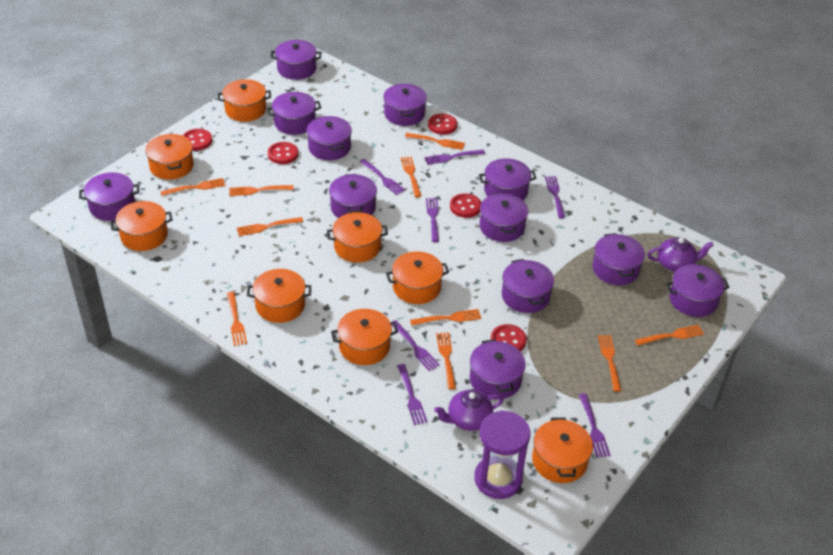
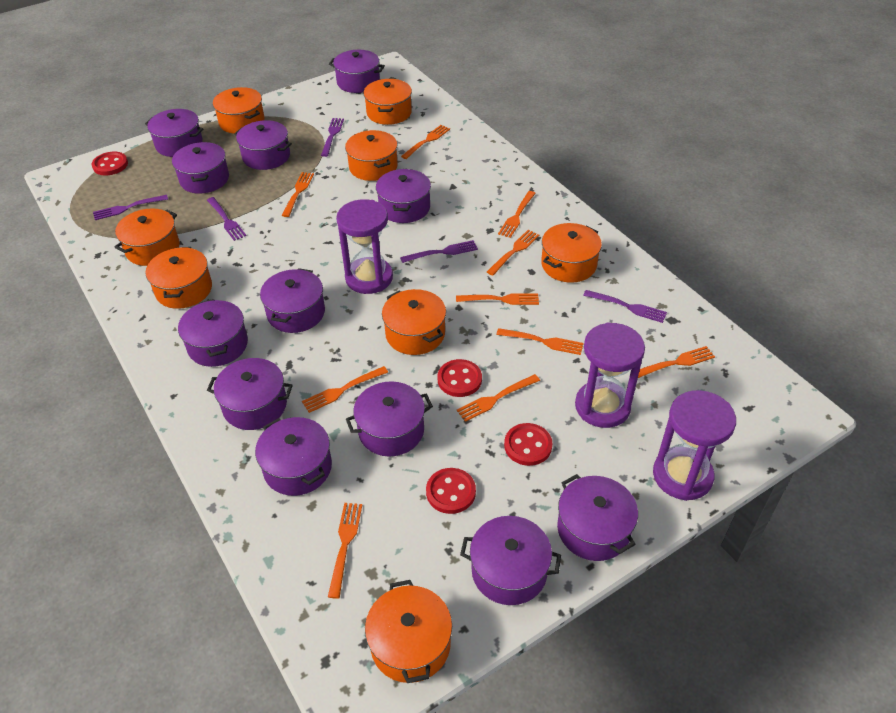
purple fork: [359,159,405,195] [392,320,440,371] [397,364,428,425] [424,150,485,165] [426,198,439,242] [545,176,565,218] [579,393,611,458] = 7 -> [93,195,168,220] [207,197,246,241] [321,118,344,157] [400,240,478,263] [583,290,667,323] = 5
purple hourglass: [474,410,531,499] = 1 -> [336,199,393,294] [575,322,645,428] [653,390,736,501] = 3
purple teapot: [434,390,503,431] [648,237,714,272] = 2 -> none = 0
red button: [183,129,212,151] [268,142,298,164] [428,114,457,135] [450,193,481,218] [491,324,527,351] = 5 -> [92,152,128,176] [426,468,476,514] [438,359,482,397] [504,423,552,466] = 4

